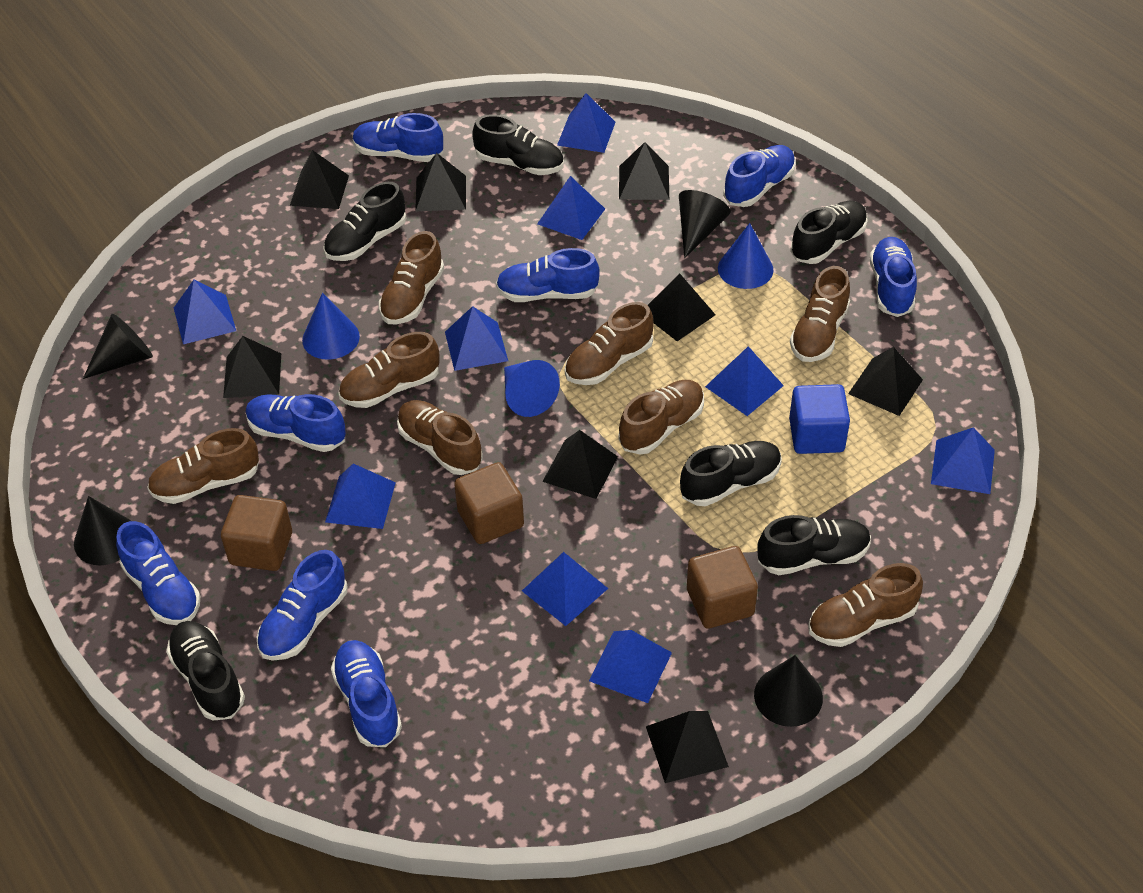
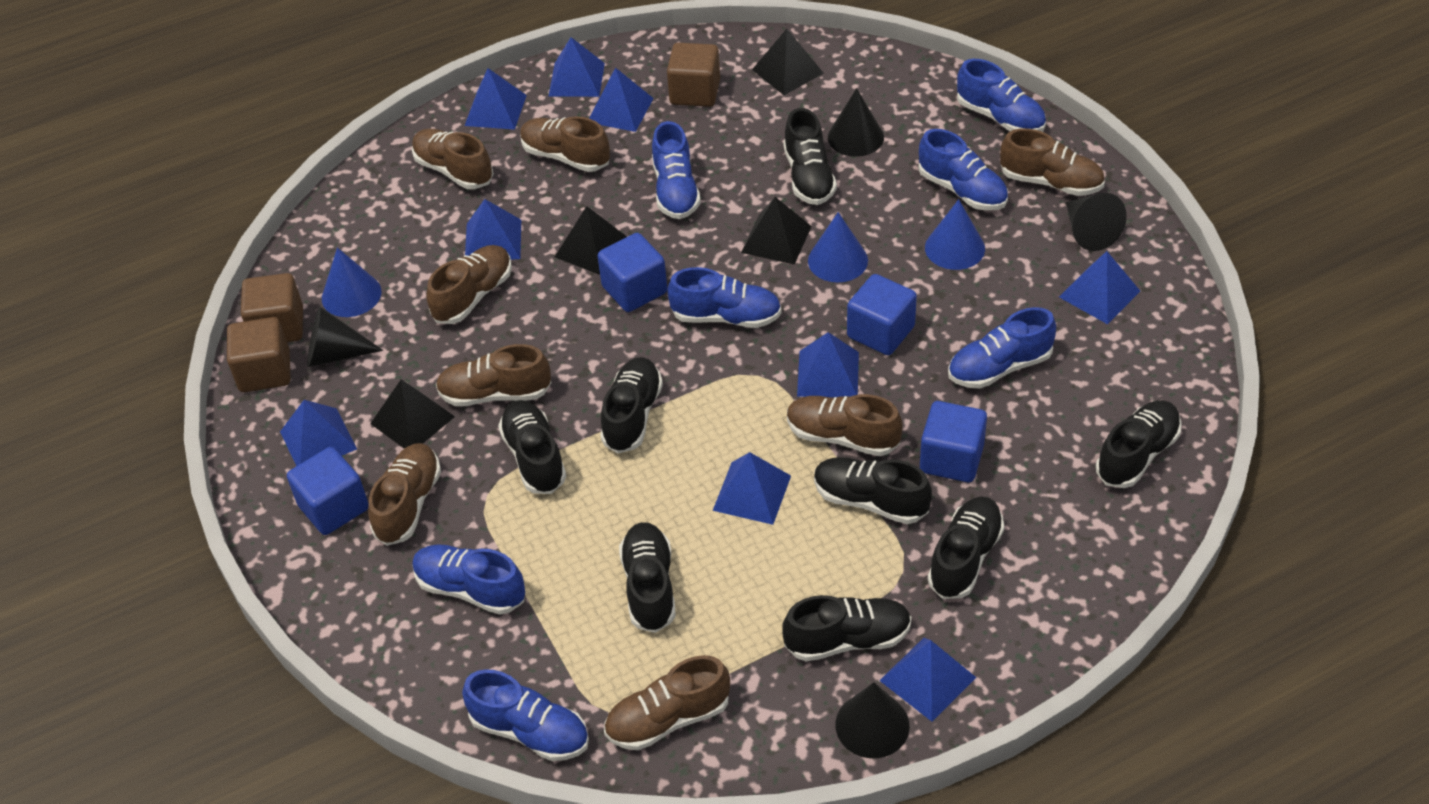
black pyramid: [223,336,281,398] [290,150,349,209] [415,153,466,212] [542,430,618,499] [619,142,669,200] [646,711,729,783] [648,274,716,341] [848,347,923,416] = 8 -> [370,379,455,449] [555,206,627,275] [741,197,812,264] [752,29,824,95] = 4
black shoe: [166,621,245,720] [323,182,406,261] [472,115,564,175] [680,441,782,506] [758,515,871,575] [790,201,868,264] = 6 -> [498,400,566,494] [600,357,663,453] [619,522,676,633] [782,595,912,661] [783,108,837,205] [814,457,932,524] [928,497,1004,599] [1096,400,1182,488] = 8
blue cube: [789,384,850,454] = 1 -> [287,447,368,535] [598,233,667,312] [847,274,917,355] [920,401,987,482] = 4
blue shoe: [116,521,200,625] [246,394,346,452] [257,550,347,661] [331,640,402,747] [353,113,443,162] [496,248,600,302] [723,145,796,207] [870,237,917,317] = 8 -> [412,544,525,615] [462,669,589,761] [652,121,701,219] [667,267,781,328] [918,129,1008,211] [948,307,1056,389] [957,59,1046,132] = 7

